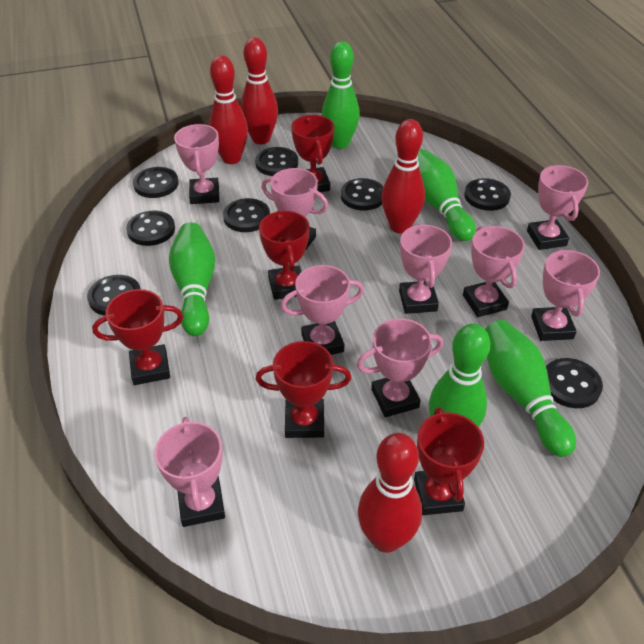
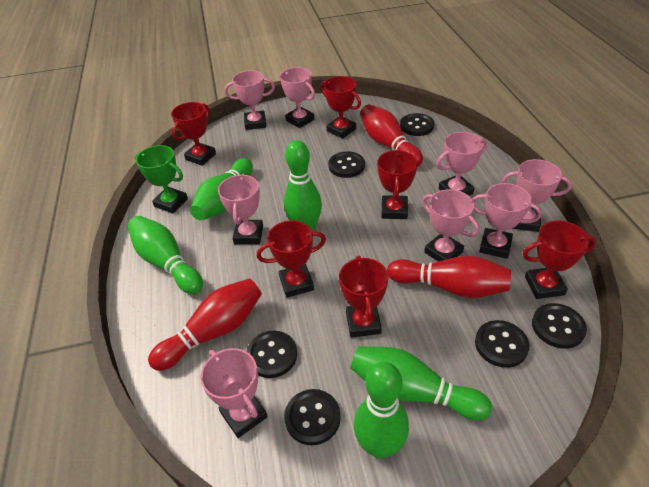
black button: [87,275,141,316] [126,211,175,246] [133,167,179,198] [223,198,270,232] [255,147,298,176] [341,178,384,211] [464,178,511,211] [546,358,603,408] = 8 -> [246,331,297,378] [284,389,341,445] [328,151,365,178] [400,113,434,136] [475,320,529,368] [532,303,587,349] = 6
green trophy: none = 0 -> [135,145,188,214] = 1
pink trophy: [155,417,225,527] [174,124,219,204] [261,168,329,251] [280,265,364,355] [356,318,443,417] [399,224,452,314] [463,226,525,317] [527,165,588,250] [531,249,600,341] = 9 -> [200,348,267,438] [218,174,263,244] [224,70,275,130] [280,67,315,128] [422,189,479,261] [436,132,487,196] [472,183,542,259] [502,159,572,232] = 8
red bowling pin: [209,55,248,164] [241,37,278,144] [358,433,422,553] [381,119,425,233] = 4 -> [148,278,262,371] [360,104,423,167] [387,256,511,298] = 3
red trophy: [92,289,183,385] [256,341,351,438] [259,210,310,300] [291,115,334,192] [414,407,484,515] = 5 -> [171,102,216,166] [257,220,326,298] [321,76,361,139] [339,256,388,338] [377,150,418,219] [523,220,596,299] = 6

